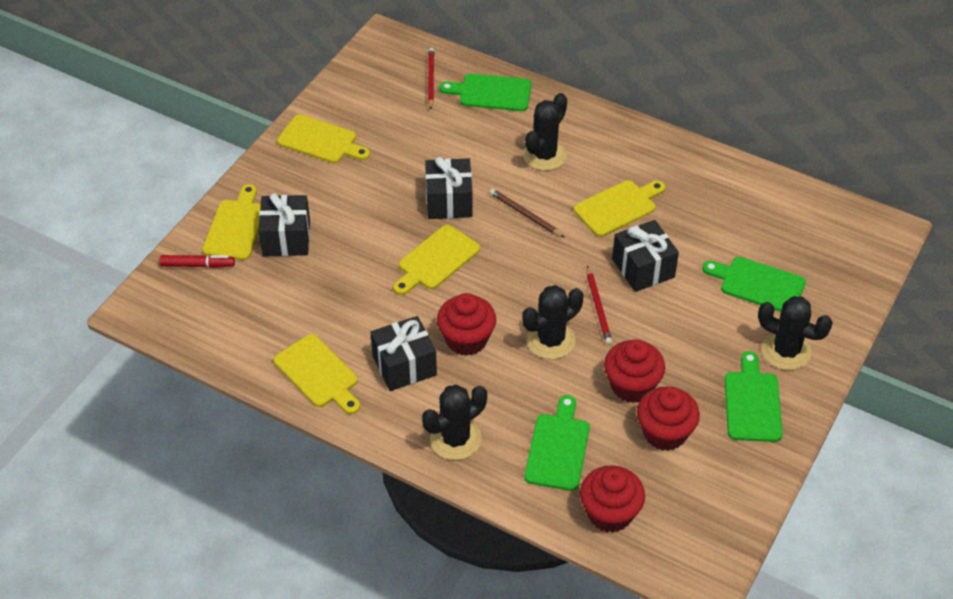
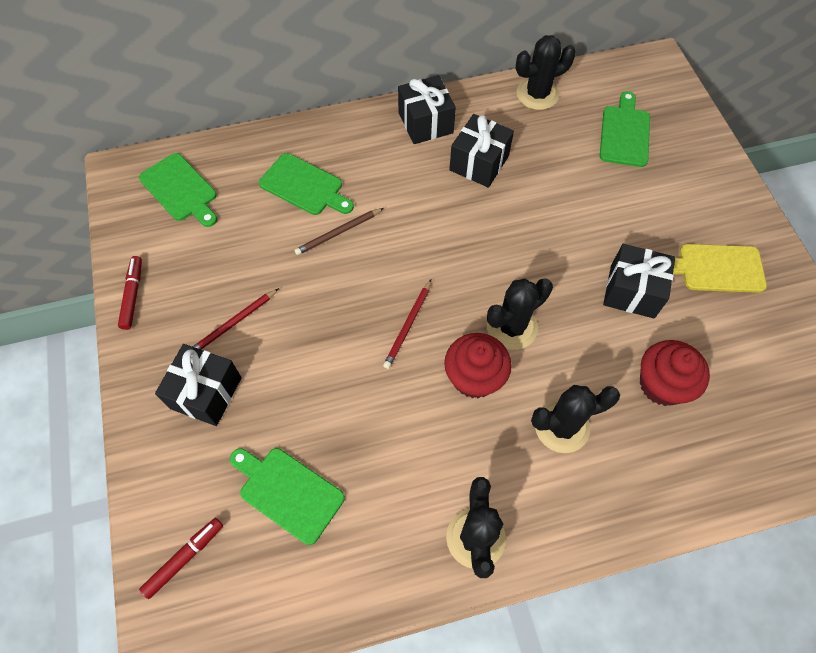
red cupcake: [437,293,496,356] [580,465,645,533] [604,339,665,403] [637,386,700,451] = 4 -> [444,333,512,398] [640,340,710,406] = 2
red marker: [159,255,235,268] = 1 -> [118,256,142,330] [139,518,223,599] = 2
yellow cutting board: [202,184,261,260] [274,334,360,414] [277,114,370,163] [393,225,480,295] [574,180,665,237] = 5 -> [673,244,767,293] = 1

